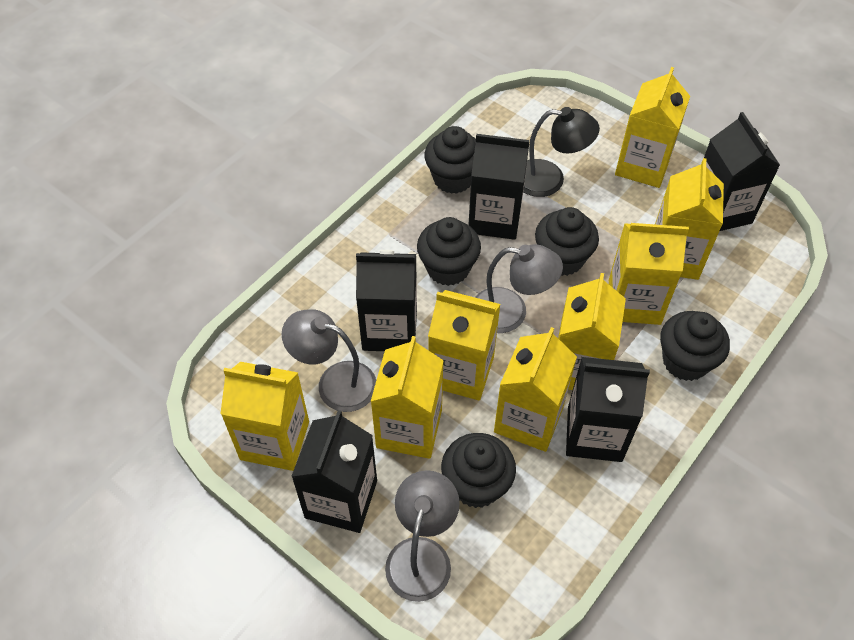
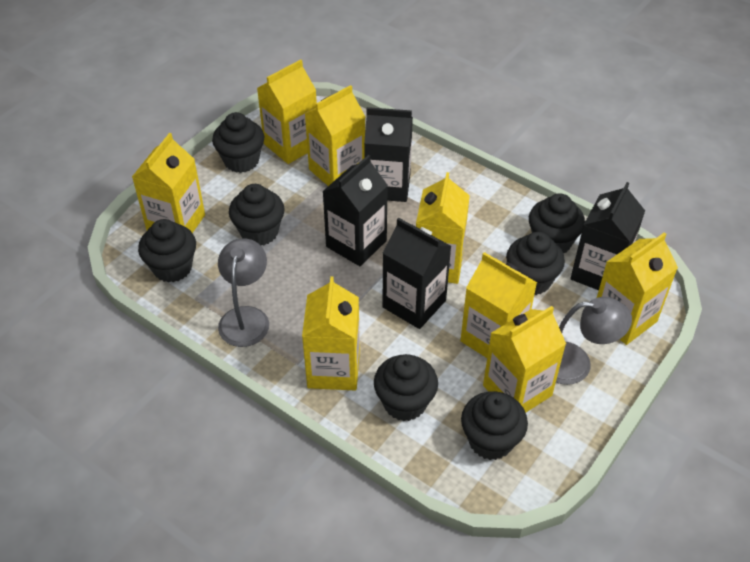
black carton: [291,410,377,533] [356,250,417,351] [468,134,529,240] [566,357,650,462] [704,112,780,231] = 5 -> [322,155,388,266] [364,107,413,202] [382,218,451,329] [570,182,645,290] = 4
black cupcake: [417,217,481,286] [424,126,476,194] [441,433,516,508] [535,207,599,276] [660,311,730,381] = 5 -> [138,219,196,283] [212,112,264,173] [229,184,284,245] [374,354,438,421] [461,391,528,460] [506,232,565,295] [529,193,585,253] = 7
black lamp: [523,107,600,197] = 1 -> none = 0
grey lamp: [281,309,376,412] [385,470,460,602] [475,244,563,333] = 3 -> [218,238,269,347] [556,297,632,385] = 2

